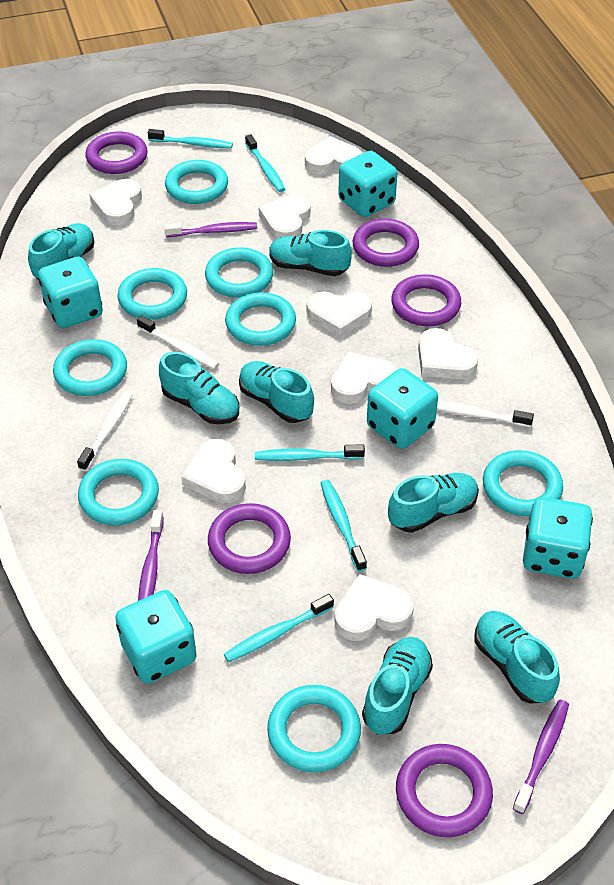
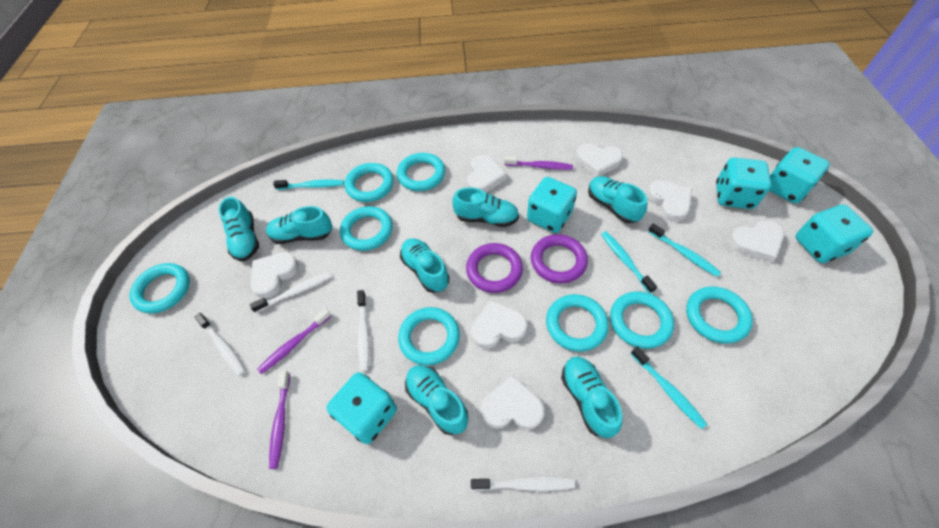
purple ring: [85,131,148,174] [208,503,291,574] [353,219,419,267] [391,274,461,326] [396,744,493,837] = 5 -> [466,243,523,293] [531,234,588,284] = 2
turquoise toothbrush: [148,129,233,149] [224,594,334,662] [245,134,285,192] [255,445,365,461] [321,480,367,572] = 5 -> [273,180,344,190] [601,232,657,293] [631,346,707,429] [648,223,721,277] = 4
white heart: [89,179,142,225] [181,439,246,503] [259,194,311,239] [305,136,362,174] [307,291,372,337] [331,352,396,404] [334,574,414,641] [418,328,478,379] = 8 -> [250,252,299,298] [467,155,506,193] [471,300,527,349] [480,375,545,430] [575,144,623,177] [647,180,692,222] [729,220,784,263] = 7
white toothbrush: [77,391,133,471] [137,315,219,370] [437,401,534,427] = 3 -> [195,313,245,376] [250,272,331,313] [357,290,369,372] [471,476,575,491] = 4

